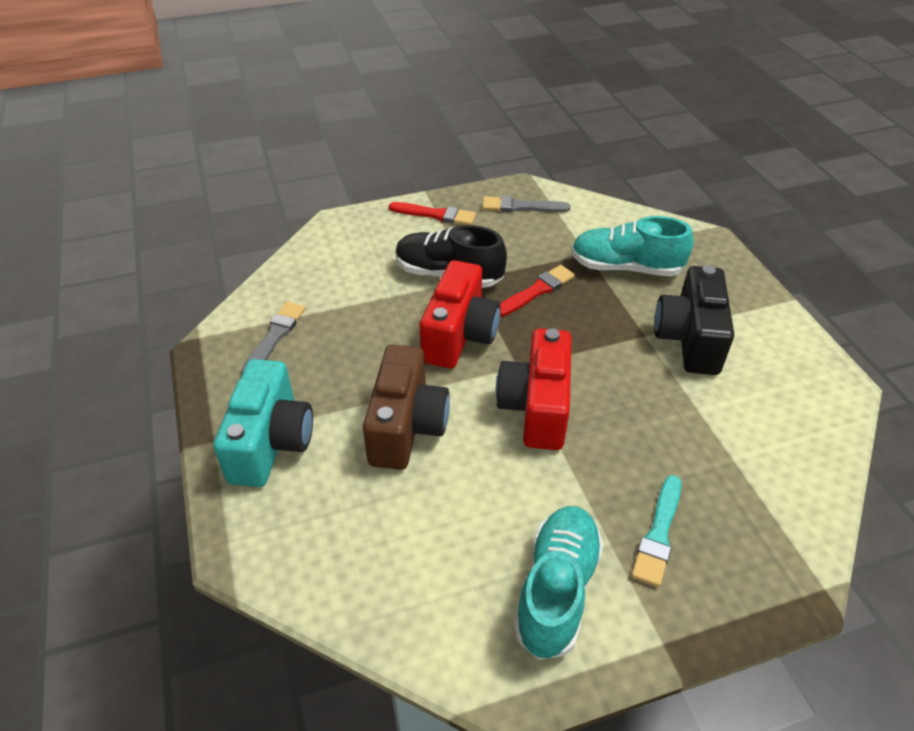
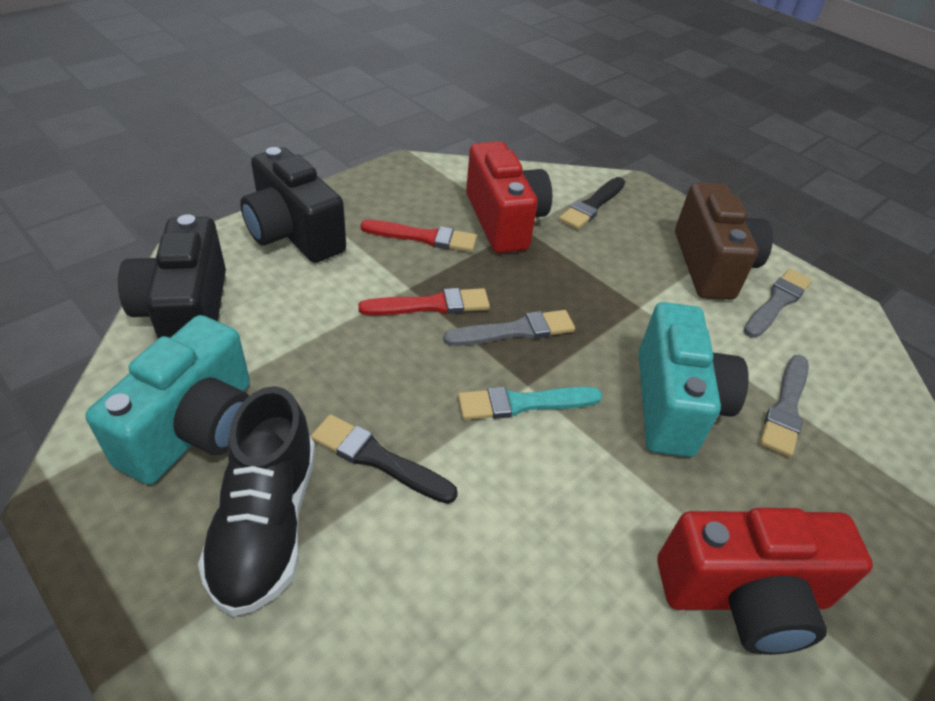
black brush: none = 0 -> [311,414,458,504] [559,177,625,230] = 2
black camera: [654,265,734,375] = 1 -> [118,214,226,338] [240,147,346,263] = 2
grey brush: [241,302,305,373] [482,196,571,212] = 2 -> [443,310,575,346] [744,269,812,338] [760,355,809,457] = 3
turquoise camera: [213,359,313,487] = 1 -> [85,315,250,485] [638,302,749,457] = 2
turquoise shoe: [513,506,604,660] [571,216,693,276] = 2 -> none = 0

